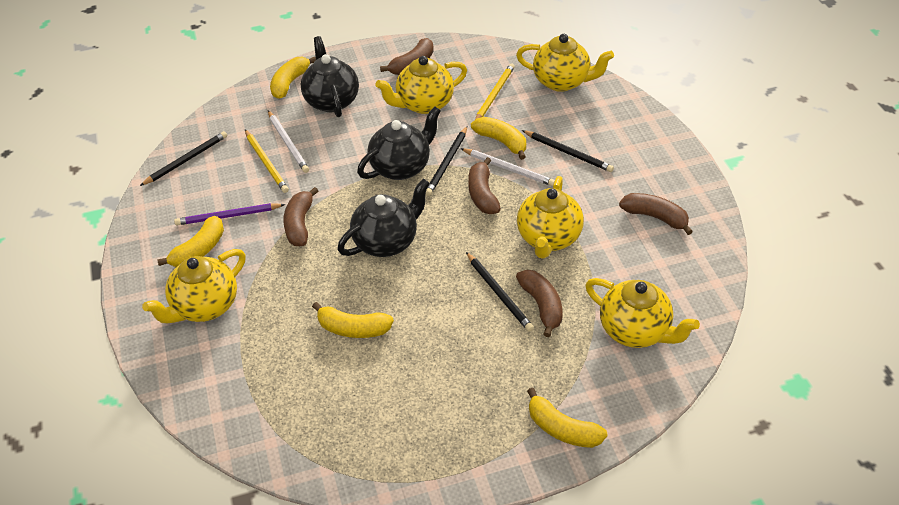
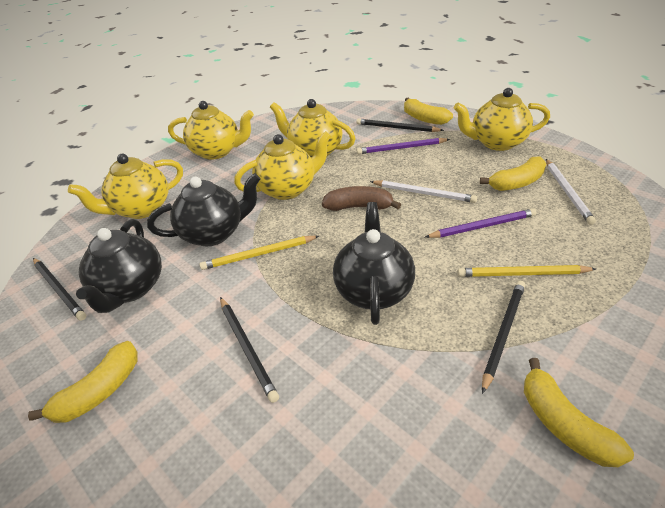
brown banana: [283,187,318,246] [380,38,434,75] [468,157,501,214] [516,270,563,337] [619,193,693,235] = 5 -> [322,186,401,211] = 1
purple pencil: [174,203,285,225] = 1 -> [357,138,450,154] [425,208,537,238] = 2
yellow banana: [157,216,224,267] [270,57,316,99] [312,302,394,338] [471,117,526,160] [527,388,607,448] = 5 -> [28,341,138,423] [404,98,453,125] [480,157,546,191] [524,358,634,467] = 4

